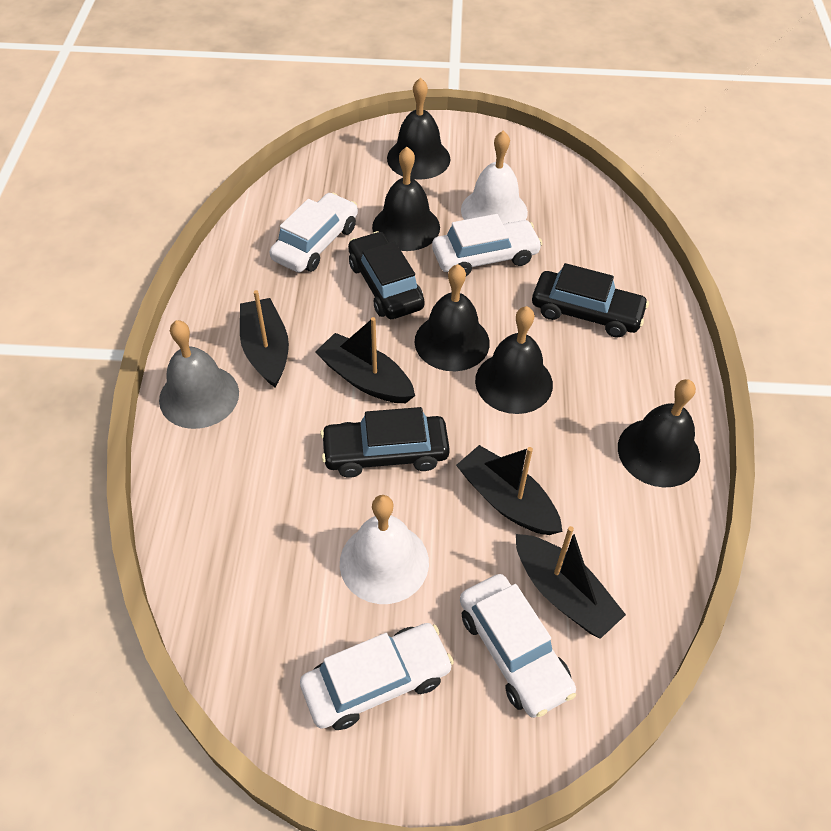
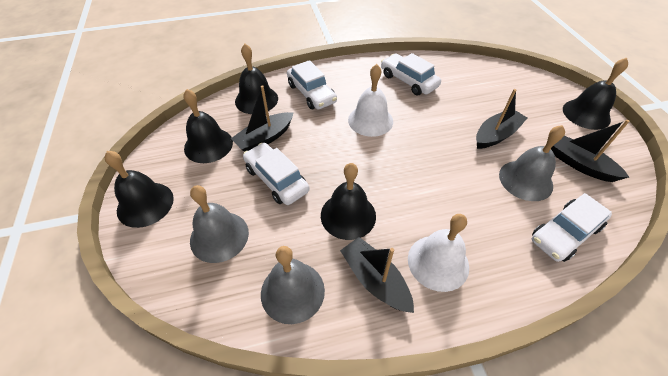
black car: [320,407,450,478] [348,231,425,319] [532,263,649,338] = 3 -> none = 0
grey bell: [159,320,239,429] = 1 -> [190,185,249,263] [261,246,325,324] [499,125,565,201] = 3

